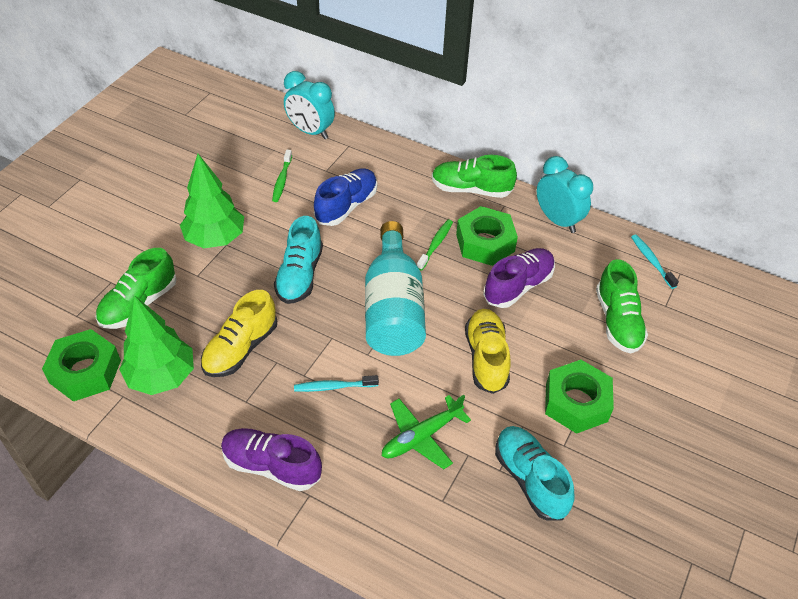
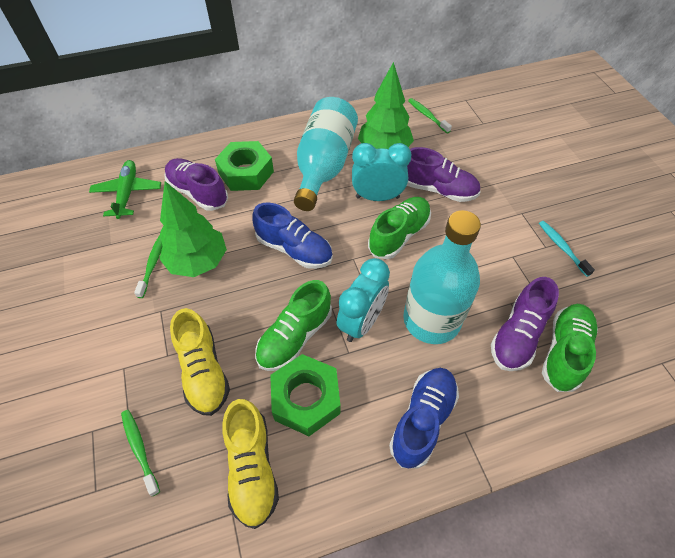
blue shoe: [314,168,377,226] = 1 -> [252,202,333,269] [389,368,459,469] = 2
green nut: [42,329,121,401] [456,206,518,266] [545,360,614,434] = 3 -> [215,141,274,191] [270,354,340,436] = 2
green toothbrush: [272,150,292,202] [417,220,453,271] = 2 -> [121,410,160,496] [134,235,162,298] [408,98,452,133] = 3
purple shoe: [221,428,322,491] [483,248,555,308] = 2 -> [164,158,228,211] [407,147,481,202] [491,277,559,371] = 3
turquoise bottle: [365,221,426,356] = 1 -> [294,97,358,211] [403,210,481,344] = 2
turquoise shoe: [274,216,323,304] [495,426,575,521] = 2 -> none = 0
turquoise toothbrush: [294,375,379,392] [631,235,679,289] = 2 -> [539,221,595,277] = 1

